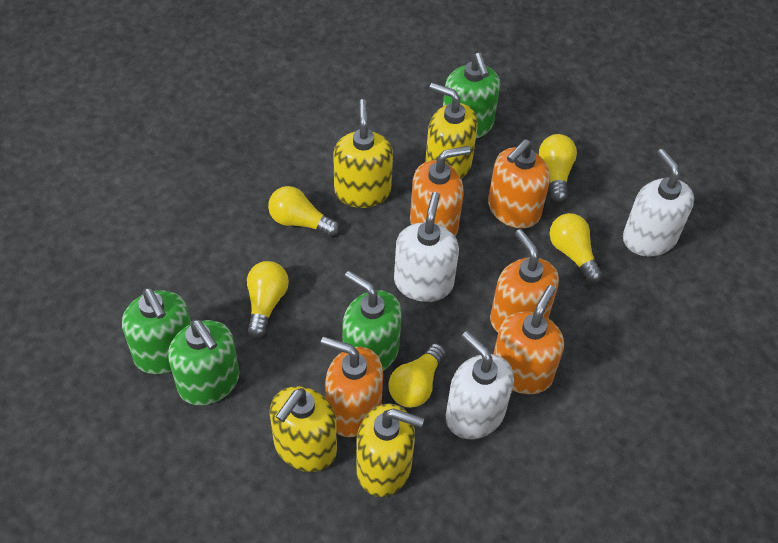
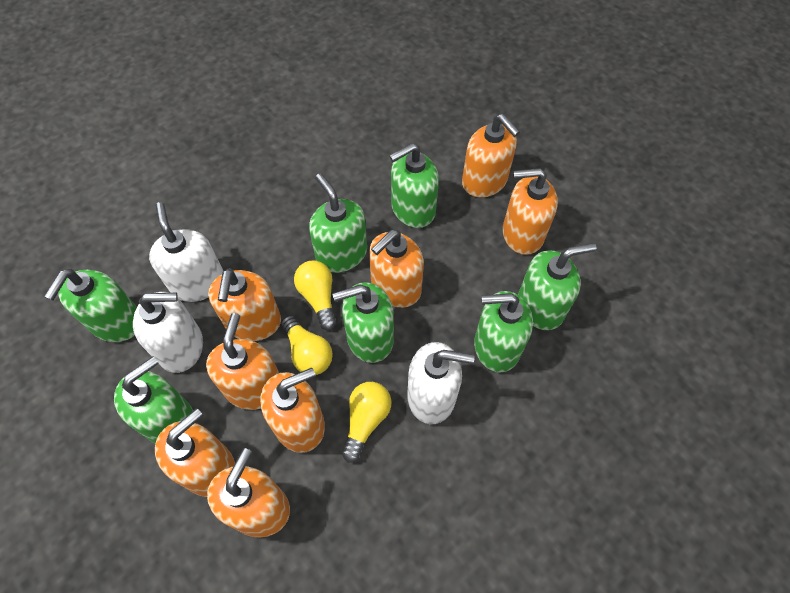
green soap dispenser: [122,288,191,374] [168,319,239,405] [342,271,402,371] [443,53,500,138] = 4 -> [44,269,137,342] [114,356,193,444] [309,173,367,273] [332,282,394,363] [389,143,439,228] [474,291,533,373] [518,243,597,330] = 7
orange soap dispenser: [321,337,383,437] [410,146,471,236] [488,139,550,228] [490,229,559,332] [493,285,564,394] = 5 -> [155,408,235,497] [206,313,279,410] [207,448,290,537] [208,268,281,341] [260,367,325,453] [369,230,424,308] [462,114,520,198] [503,168,558,255] = 8
yellow light bulb: [247,261,289,338] [268,186,339,237] [389,344,446,408] [539,134,577,202] [550,213,602,283] = 5 -> [281,315,333,375] [294,260,337,330] [342,382,391,463] = 3
yellow soap dispenser: [270,386,337,472] [333,99,393,208] [356,404,424,497] [425,83,478,179] = 4 -> none = 0

